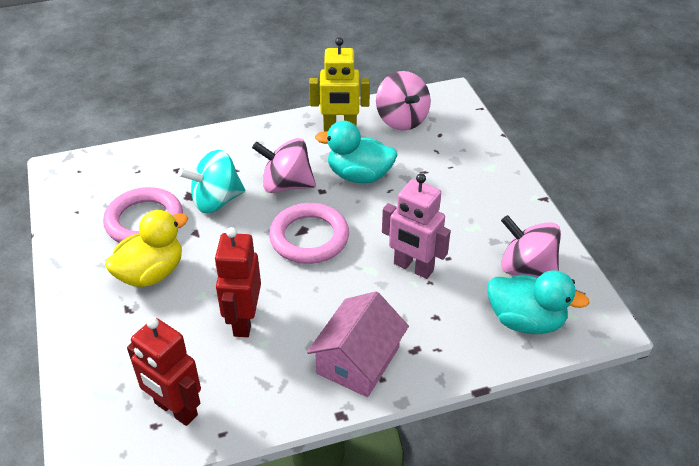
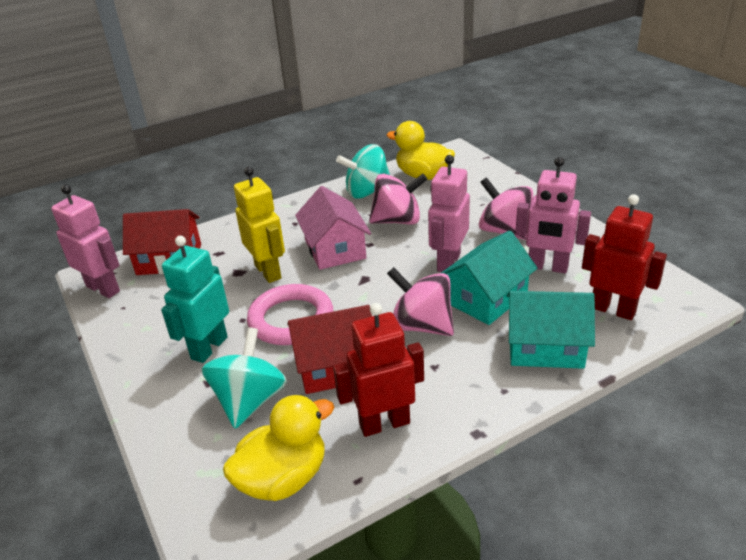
pink ring: [103,187,183,243] [269,203,349,264] = 2 -> [247,284,333,345] = 1
pink robot: [382,173,451,279] = 1 -> [51,185,120,298] [428,155,470,272] [515,157,591,273] = 3
red house: none = 0 -> [123,209,201,275] [288,305,372,394] = 2
turquoise duck: [315,121,397,183] [488,270,590,334] = 2 -> none = 0
turquoise house: none = 0 -> [441,231,538,325] [507,291,595,369] = 2
turquoise robot: none = 0 -> [161,236,229,363] = 1
turquoise spinning top: [178,150,245,213] = 1 -> [202,328,287,429] [336,144,390,199] = 2
yellow duck: [105,210,188,287] = 1 -> [223,395,334,501] [386,121,455,180] = 2

